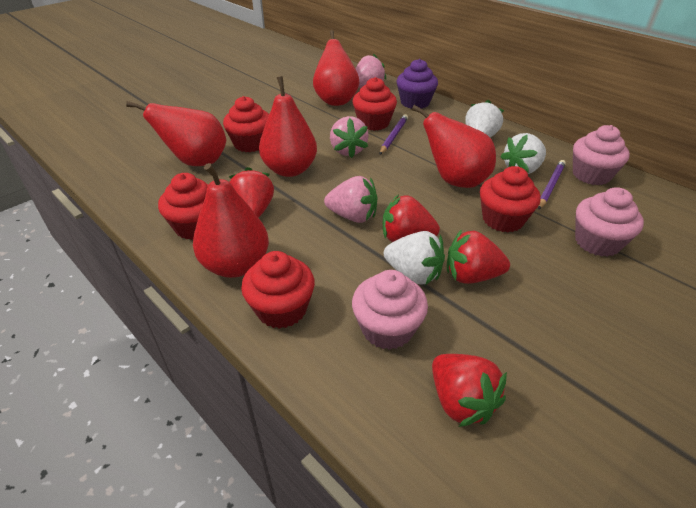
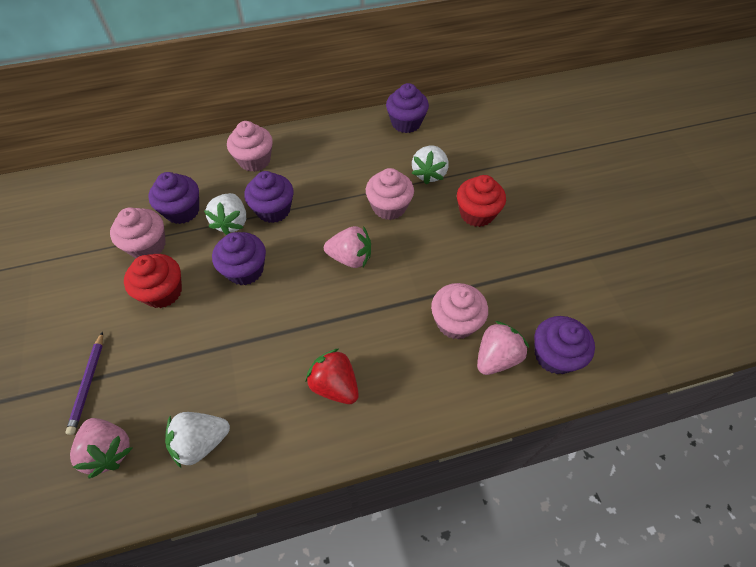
pink cupcake: [352,270,428,350] [573,125,630,185] [575,187,644,257] = 3 -> [110,207,166,258] [227,121,273,172] [366,168,414,220] [431,283,488,340] = 4
purple cupcake: [396,59,438,109] = 1 -> [148,172,199,224] [212,232,266,285] [245,171,294,223] [386,83,429,133] [534,316,595,374] = 5
purple pencil: [380,114,408,154] [538,160,566,210] = 2 -> [66,331,103,435] = 1
red cupcake: [158,173,209,240] [223,96,269,152] [241,251,315,329] [353,77,397,131] [480,166,541,232] = 5 -> [124,254,182,308] [457,175,506,227] = 2
red pear: [126,101,226,166] [193,163,269,278] [259,76,317,177] [313,30,359,106] [412,105,496,188] = 5 -> none = 0
red strawberry: [229,167,274,218] [383,195,440,242] [432,354,507,427] [447,229,510,284] = 4 -> [306,349,359,404] = 1

